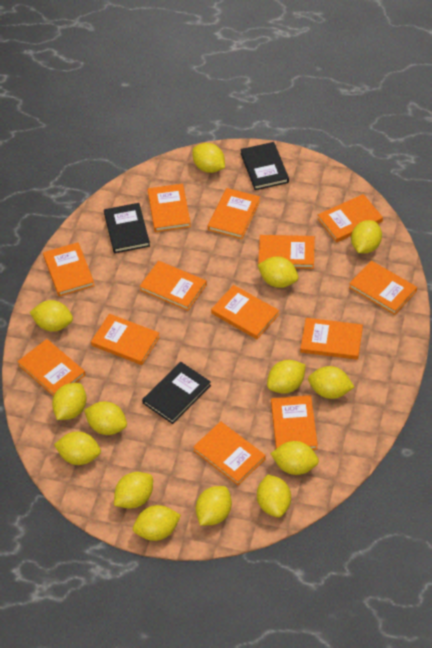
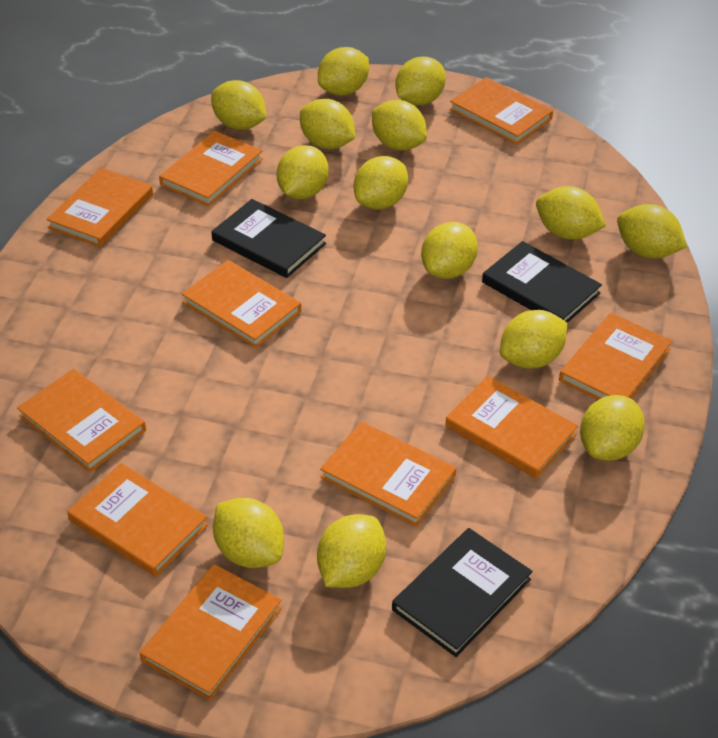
orange book: [17,339,86,396] [43,242,95,296] [91,314,160,365] [139,261,207,311] [147,184,191,232] [193,421,266,485] [208,188,260,239] [211,285,279,339] [258,235,315,269] [271,395,318,450] [300,318,363,360] [318,194,383,243] [349,261,417,315] = 13 -> [17,369,146,472] [46,168,153,247] [67,463,208,577] [140,564,282,701] [159,131,263,206] [182,260,301,348] [320,421,456,527] [445,376,578,479] [450,77,553,145] [559,313,672,400] = 10

